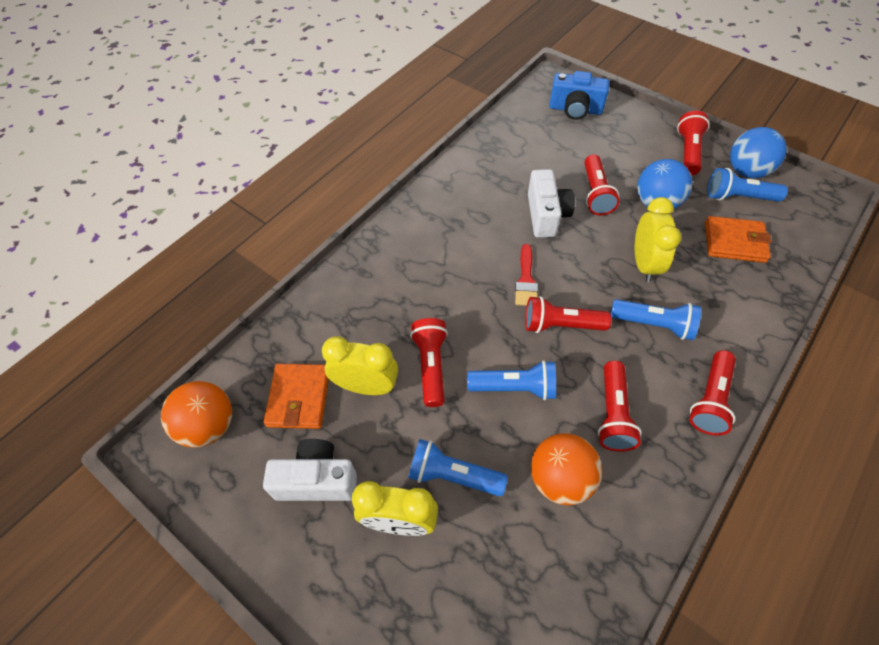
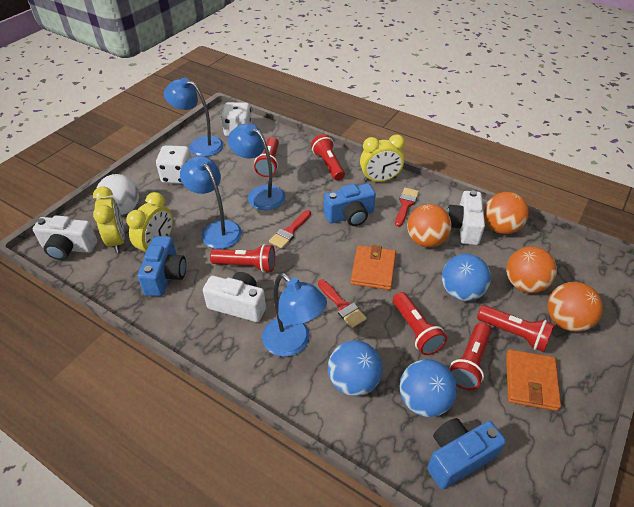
blue ball: [637,159,692,209] [730,127,787,178] = 2 -> [328,341,383,396] [400,359,457,417] [442,254,491,301] = 3
blue camera: [549,71,609,120] = 1 -> [138,236,186,296] [324,183,376,226] [427,418,506,489] = 3
blue flashlight: [408,439,508,496] [467,360,556,400] [611,299,701,340] [707,168,788,202] = 4 -> none = 0
blue lamp: none = 0 -> [164,78,224,157] [180,156,242,249] [228,124,285,210] [262,273,327,357] = 4
orange ball: [161,381,232,448] [531,433,602,505] = 2 -> [407,204,451,247] [484,192,529,234] [507,246,557,293] [547,282,603,332] = 4
red brush: [515,244,538,306] = 1 -> [269,210,311,249] [318,280,367,328] [395,188,419,227] = 3
white ball: none = 0 -> [96,174,139,215] = 1
white camera: [263,439,357,501] [528,169,575,238] = 2 -> [33,215,97,260] [203,272,266,322] [447,190,485,245] = 3
white dice: none = 0 -> [156,145,192,184] [221,102,252,137] = 2

